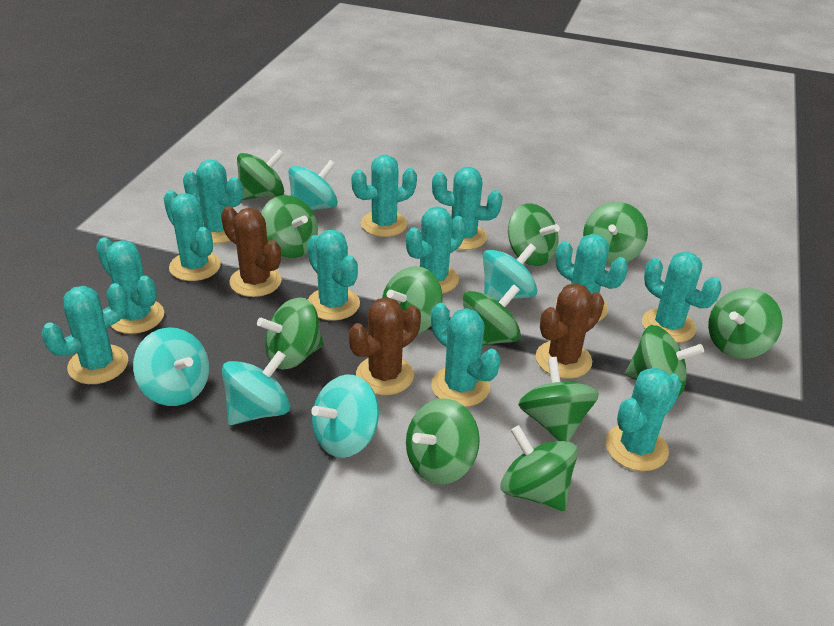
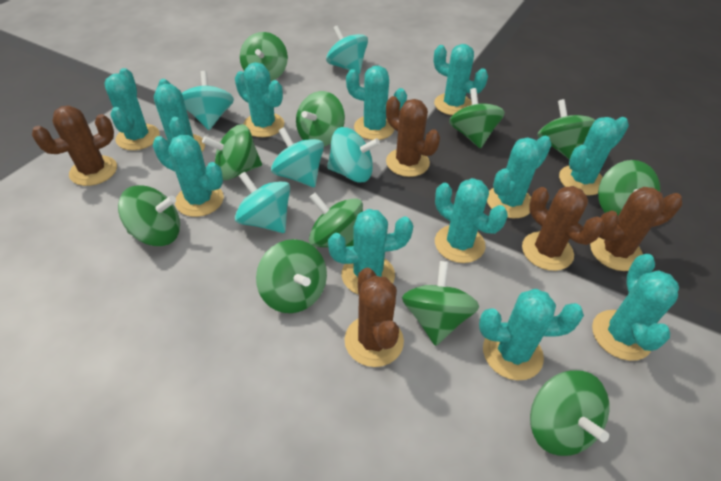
brown cactus: [221,206,282,297] [349,297,421,395] [536,283,604,379] = 3 -> [32,106,117,186] [345,268,404,367] [386,96,440,177] [522,186,604,271] [590,187,682,271] = 5
green spinning top: [237,149,284,200] [257,297,324,370] [261,195,318,258] [382,266,442,334] [406,399,480,485] [463,284,521,346] [500,425,578,511] [508,203,560,266] [518,357,599,442] [583,202,648,264] [625,325,704,397] [708,288,783,359] = 12 -> [118,185,180,246] [202,124,262,180] [240,32,288,81] [256,239,327,313] [296,91,345,146] [309,193,363,247] [402,261,479,346] [449,88,505,149] [530,370,609,456] [537,99,595,160] [598,160,660,216] = 11

